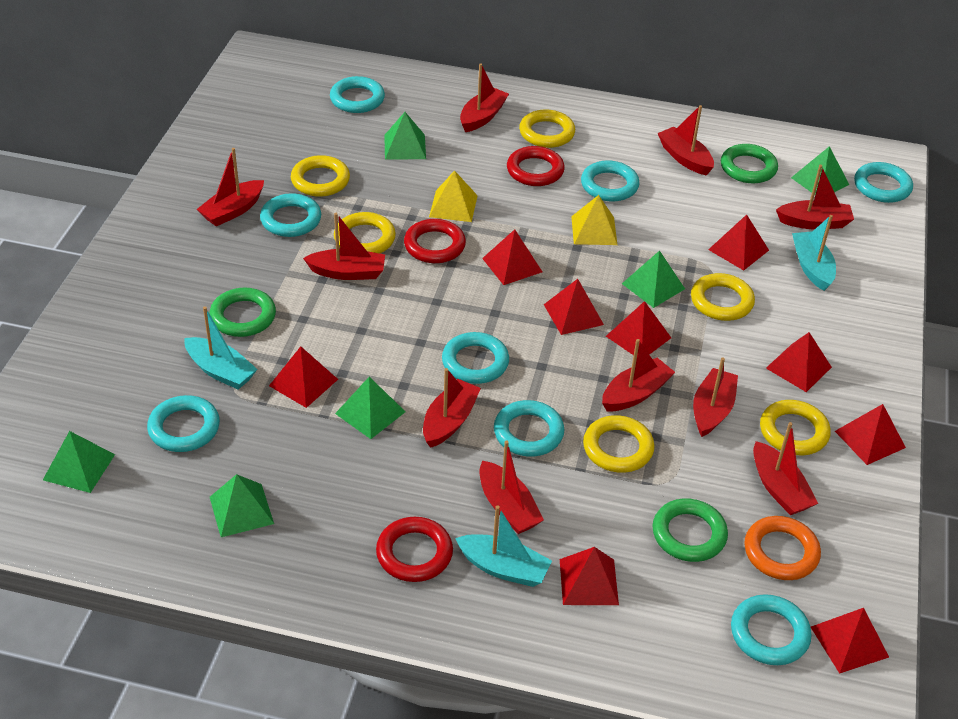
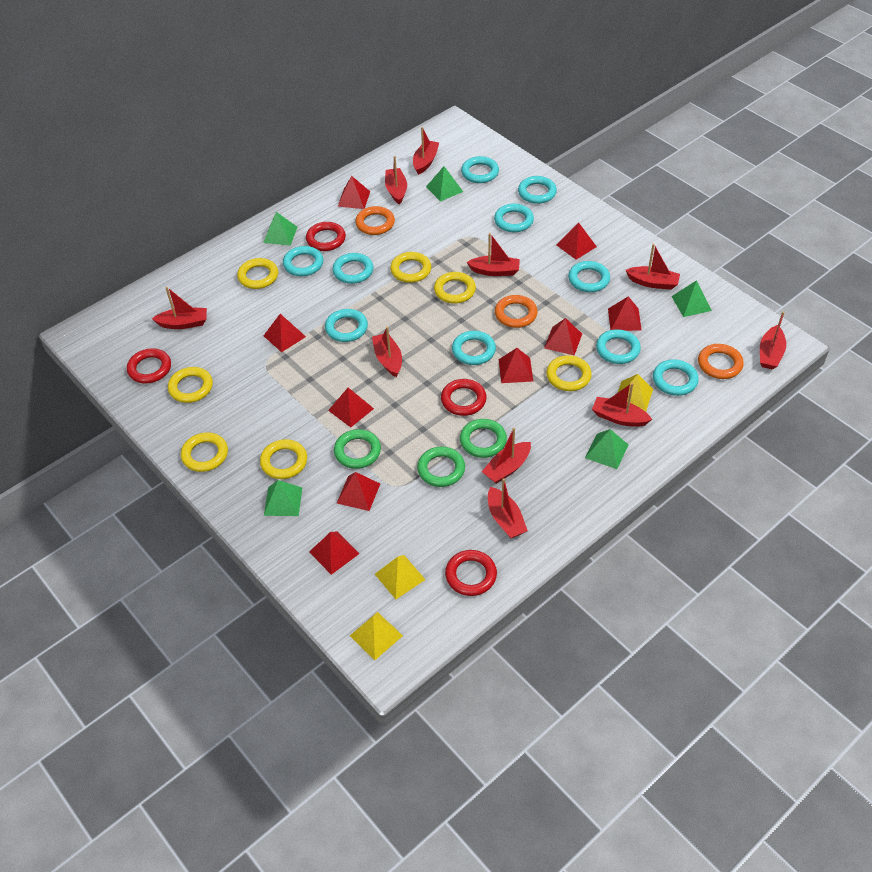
green pyramid: [43,431,115,493] [210,474,274,537] [335,377,405,439] [384,112,426,160] [622,250,685,308] [791,146,849,195] = 6 -> [263,212,297,246] [264,480,302,516] [426,166,463,201] [585,429,628,469] [671,280,712,317] = 5
orange ring: [744,516,821,580] = 1 -> [355,206,395,235] [495,295,538,328] [698,344,744,379] = 3
red ring: [376,517,453,582] [404,219,466,263] [507,146,565,186] = 3 -> [127,348,171,384] [306,222,346,251] [441,379,487,416] [445,550,497,596] = 4
turquoise boat: [184,306,257,389] [455,506,552,587] [792,215,836,291] = 3 -> none = 0
turquoise ring: [147,395,220,452] [260,193,321,237] [330,76,385,113] [442,332,509,384] [494,400,564,457] [581,160,640,202] [731,594,811,665] [854,162,913,203] = 8 -> [283,246,323,276] [325,309,368,342] [333,253,373,284] [452,331,496,365] [461,156,499,183] [494,203,534,232] [518,176,557,204] [568,261,610,292] [596,329,641,364] [653,359,699,396] = 10
yellow pyramid: [429,170,478,222] [571,195,617,245] = 2 -> [350,612,403,660] [375,555,426,599] [618,374,653,412] = 3
yellow ring: [291,155,350,197] [334,212,396,253] [519,109,575,148] [583,415,655,473] [691,273,755,321] [760,400,831,455] = 6 -> [168,367,213,403] [181,433,228,472] [237,258,278,289] [260,439,307,479] [390,252,431,283] [434,272,476,304] [546,355,592,391] = 7

